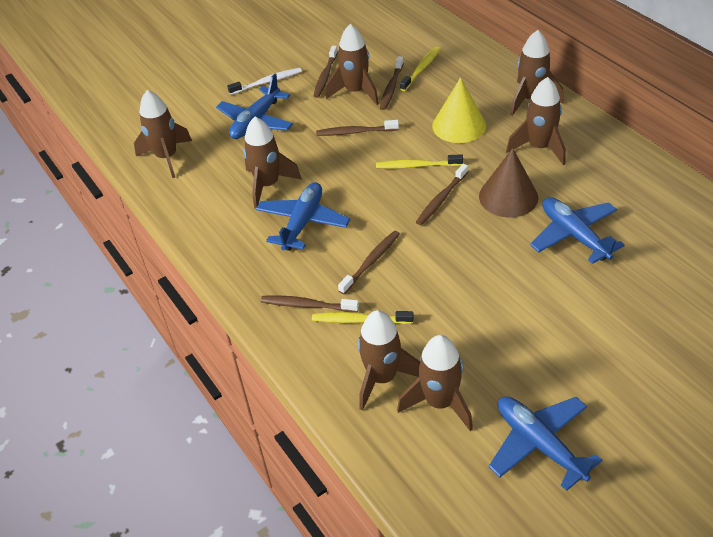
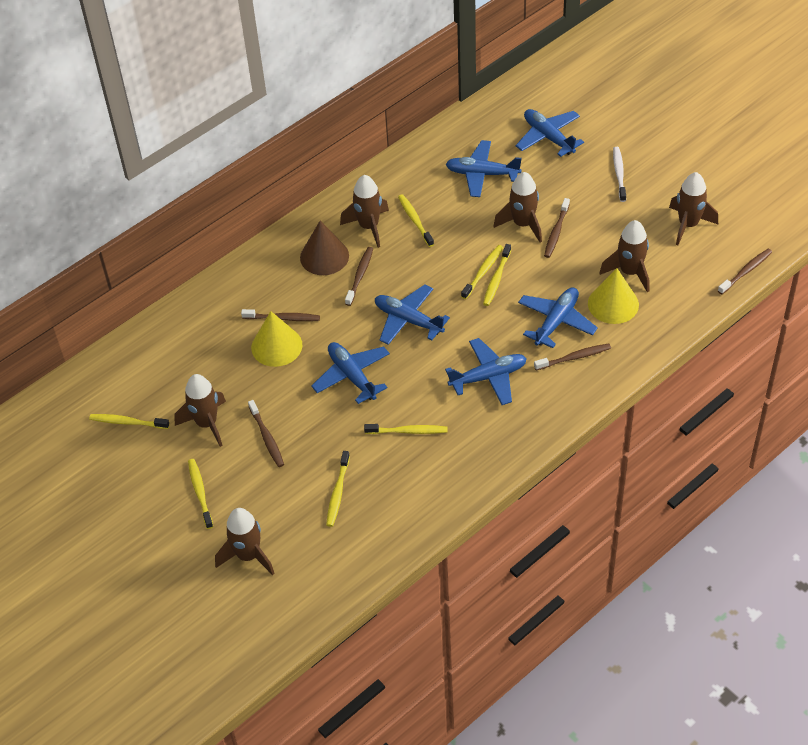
blue plane: [216,74,293,139] [256,182,350,251] [489,396,602,491] [530,197,625,264] = 4 -> [311,342,390,404] [375,284,450,345] [445,338,527,405] [446,140,522,197] [516,109,584,157] [518,287,598,348] = 6
brown rocket: [134,90,192,178] [243,117,302,209] [326,24,379,105] [357,310,420,411] [397,335,473,431] [506,77,566,165] [510,30,563,116] = 7 -> [174,374,226,447] [215,508,275,575] [340,175,389,248] [493,172,542,243] [600,220,649,292] [669,172,718,245] = 6
yellow cone: [432,77,486,143] = 1 -> [251,311,302,367] [588,268,639,324] = 2
yellow toothbrush: [312,311,413,324] [376,154,463,169] [400,47,440,91] = 3 -> [89,414,169,429] [188,459,213,529] [326,451,350,527] [364,424,448,434] [398,194,434,247] [461,245,503,299] [483,244,511,306] = 7

